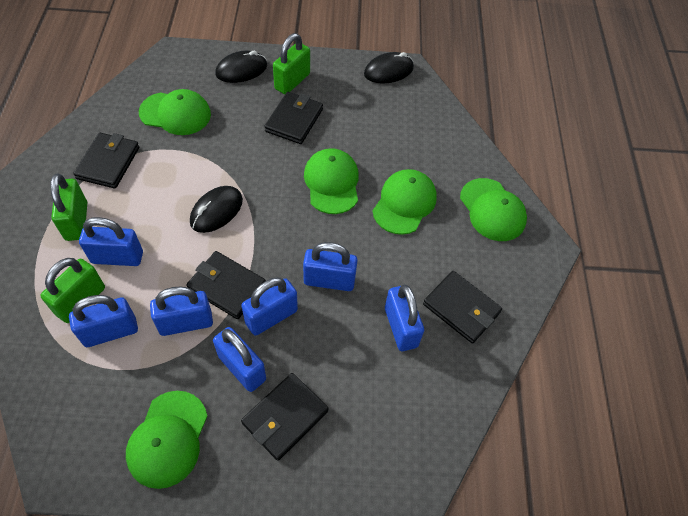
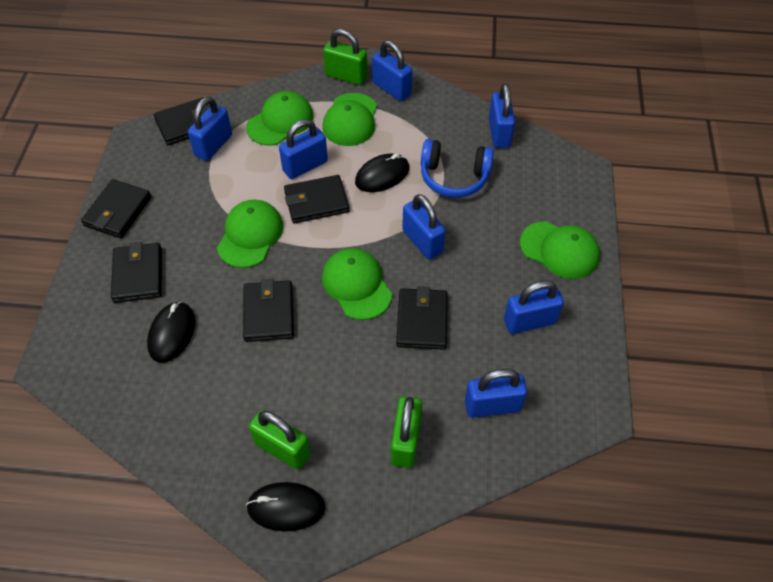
black wallet: [73,133,139,188] [186,251,266,319] [241,373,329,461] [264,92,323,144] [423,271,502,343] = 5 -> [81,179,151,238] [111,242,162,303] [154,97,210,145] [243,279,294,342] [284,175,349,223] [396,286,448,350] = 6
blue headphones: none = 0 -> [421,139,494,198] = 1

